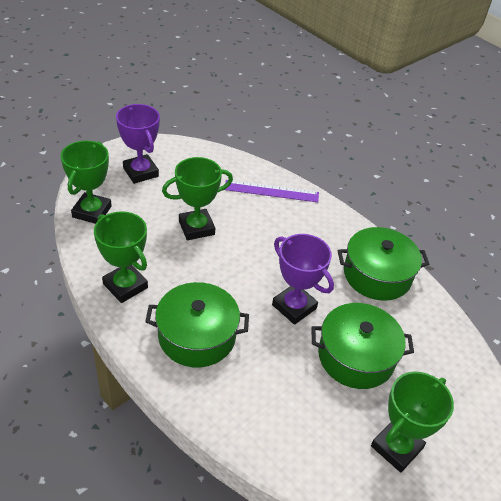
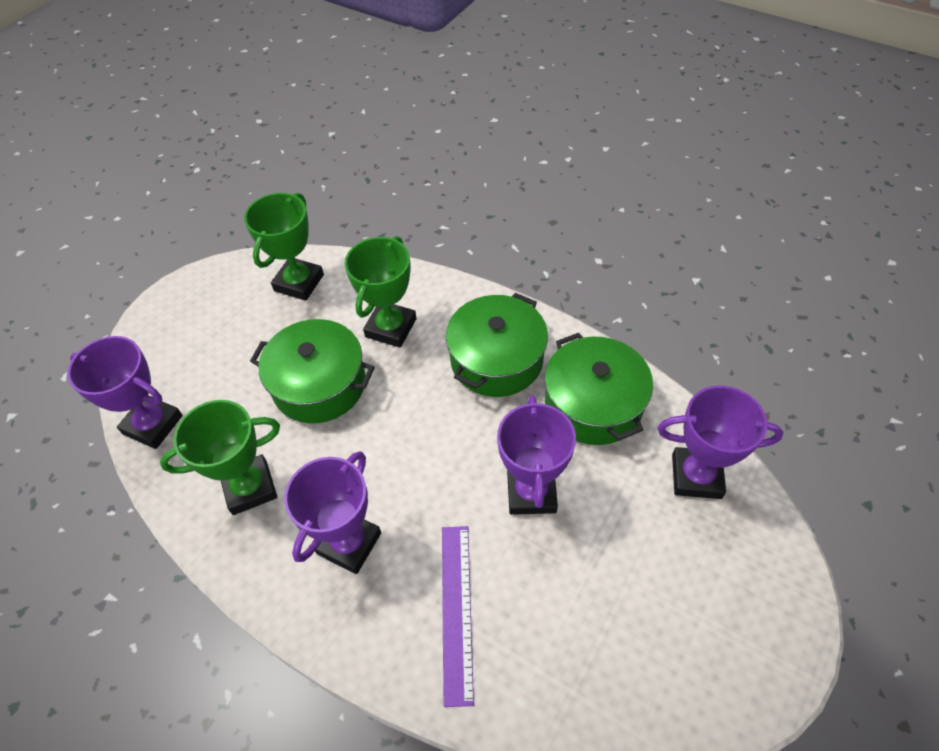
green trophy: [60,141,112,224] [94,211,148,303] [162,157,233,240] [371,372,454,473] = 4 -> [160,400,280,515] [244,193,324,301] [345,236,417,348] = 3
purple trophy: [116,104,160,184] [272,234,334,325] = 2 -> [68,336,183,449] [284,451,381,574] [497,395,576,515] [658,386,783,499] = 4

